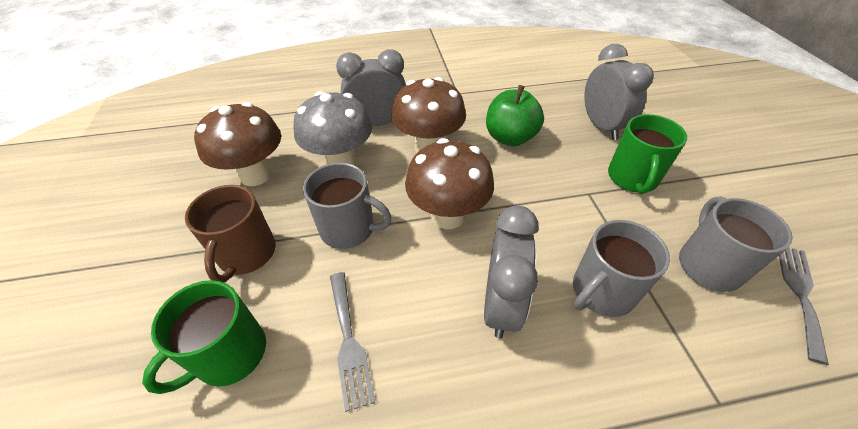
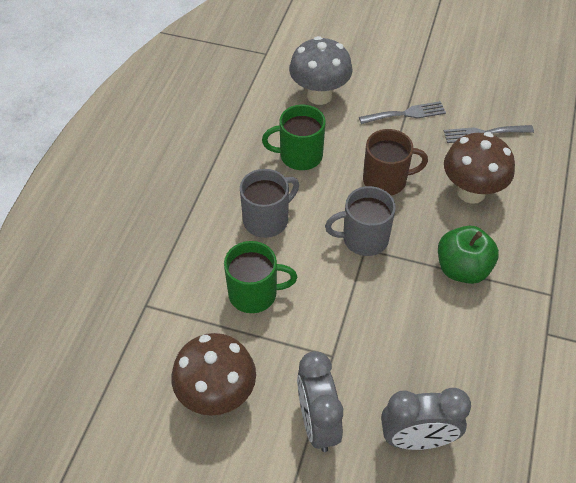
brown mushroom: [194,102,281,186] [392,77,466,153] [405,138,494,229] = 3 -> [171,333,256,416] [444,132,515,204] = 2
grey clock: [336,49,406,126] [484,206,539,338] [584,44,654,140] = 3 -> [297,351,343,452] [381,388,471,450] = 2
grey mug: [303,163,392,249] [573,220,670,317] [679,196,793,292] = 3 -> [240,169,299,238] [325,186,396,256] = 2

